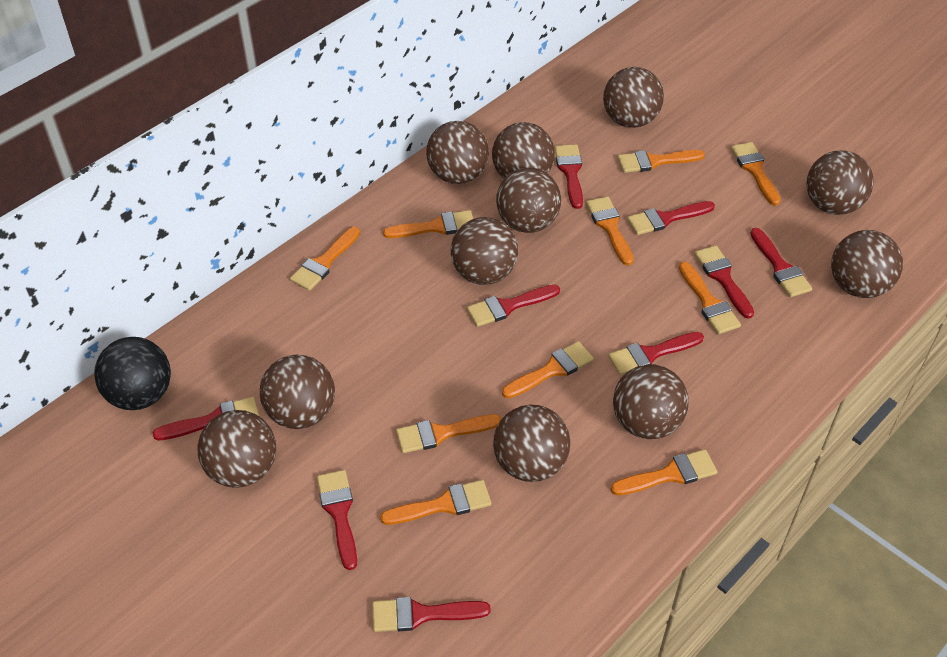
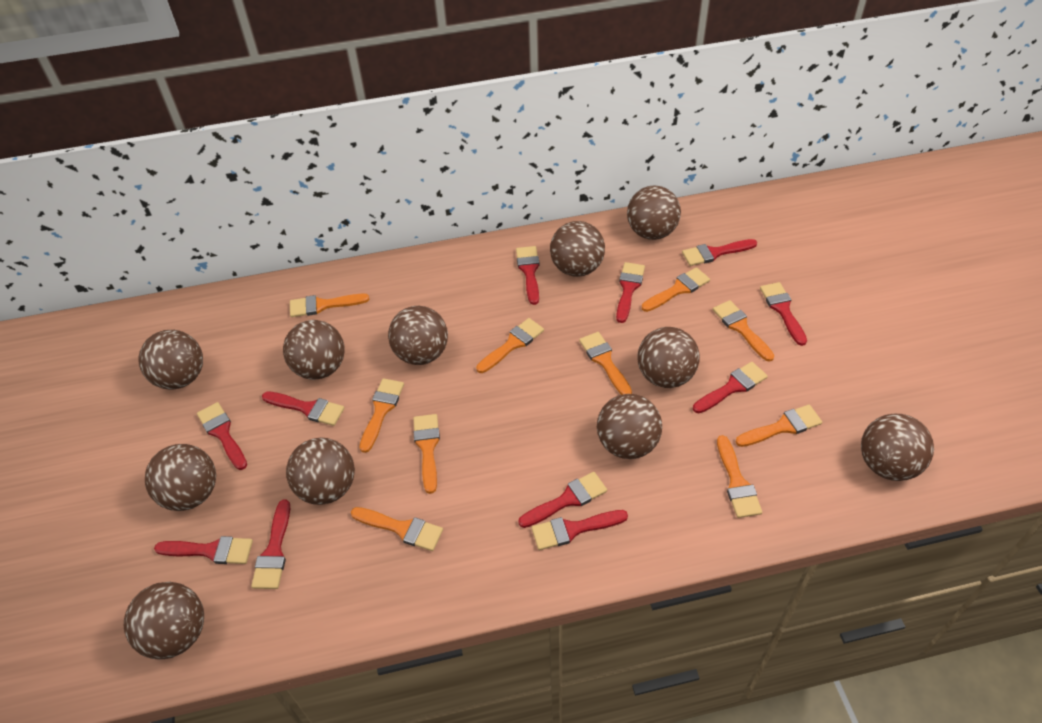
black ball: [94,337,171,410] = 1 -> none = 0
red brush: [153,397,259,441] [317,470,357,570] [372,597,491,632] [467,285,560,327] [555,144,583,209] [608,332,704,375] [627,201,715,235] [694,245,754,319] [750,228,812,297] = 9 -> [154,536,253,564] [197,402,247,470] [251,500,290,589] [262,391,344,426] [516,246,539,305] [518,472,607,528] [532,510,628,550] [616,262,645,323] [682,239,757,266] [693,362,768,413] [760,282,807,346] = 11

